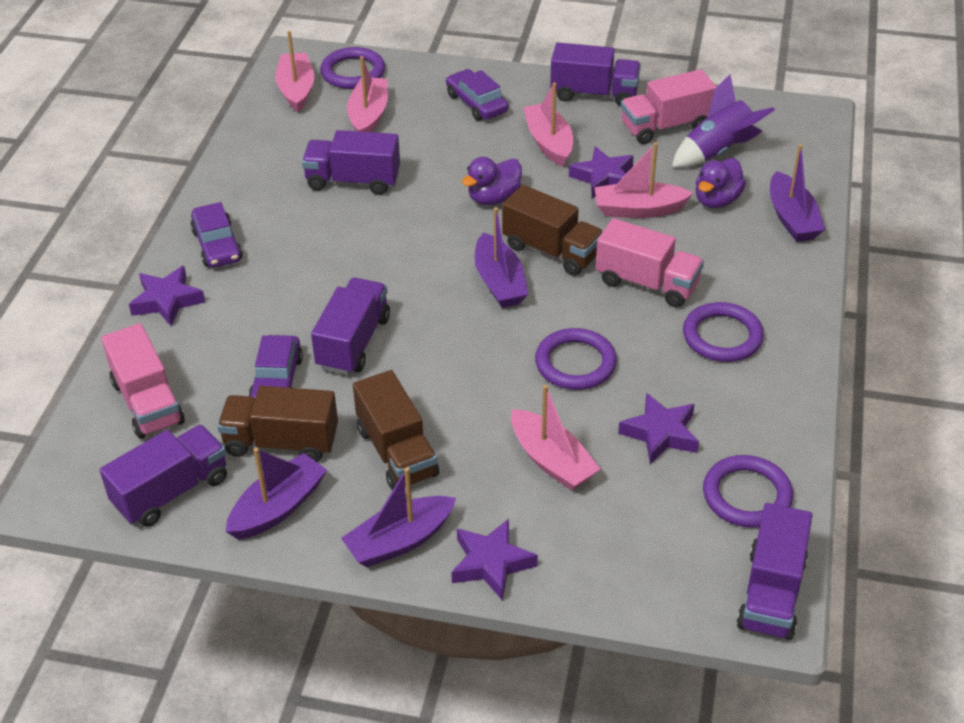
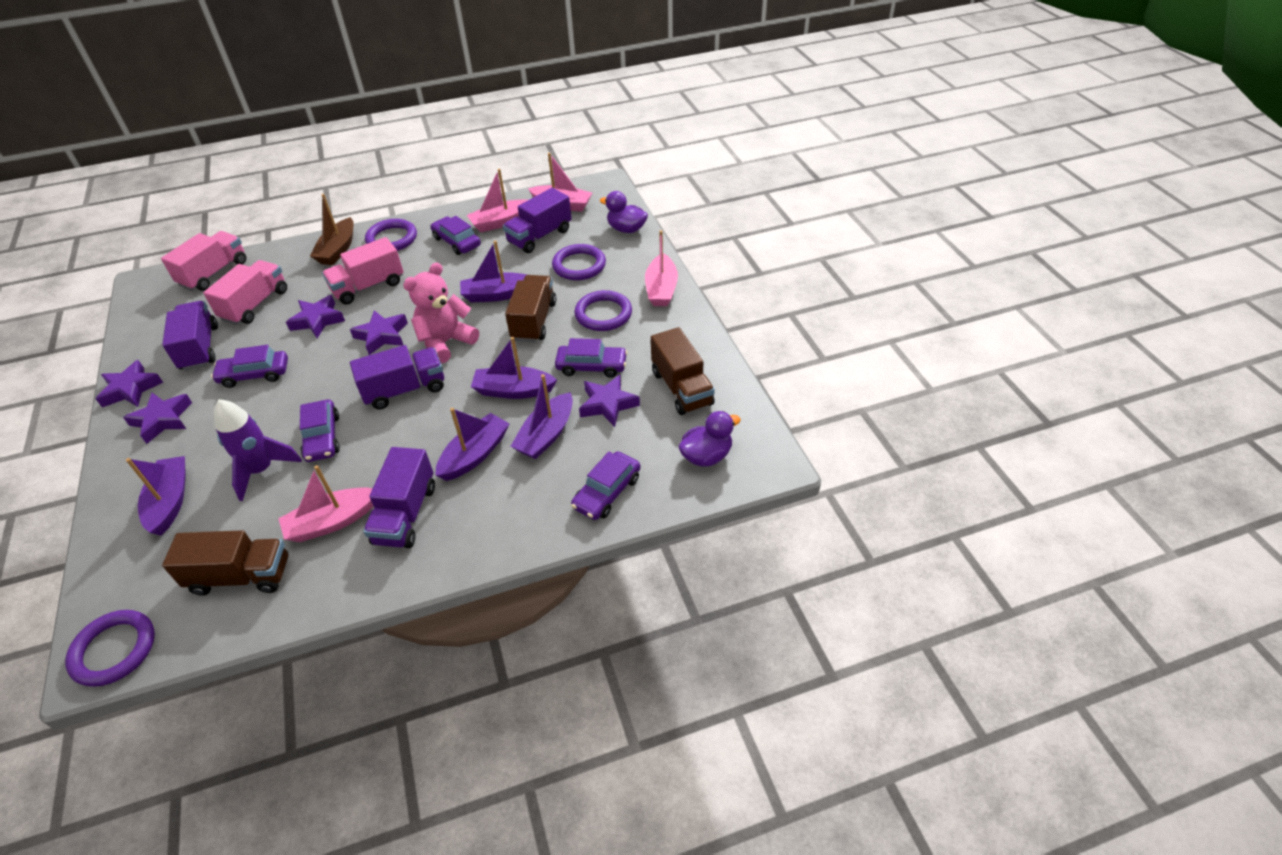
brown boat: none = 0 -> [310,194,354,265] = 1
pink boat: [276,31,314,113] [347,56,388,132] [511,385,601,491] [523,83,573,167] [594,142,693,218] = 5 -> [278,465,373,542] [467,169,528,232] [528,153,592,212] [645,230,678,306] = 4
pink teddy bear: none = 0 -> [403,262,479,363] = 1
purple boat: [226,448,327,540] [341,467,456,567] [475,207,528,308] [770,144,825,242] = 4 -> [126,456,186,536] [435,408,510,481] [460,240,527,303] [471,337,557,399] [510,374,573,459] = 5
purple car: [190,202,243,268] [249,335,303,398] [446,69,509,121] = 3 -> [211,345,288,388] [300,400,340,462] [430,216,481,255] [555,338,628,378] [571,451,641,520] = 5
purple star: [129,266,205,327] [451,519,538,601] [569,146,634,199] [618,393,699,464] = 4 -> [96,360,163,407] [123,393,192,444] [286,295,345,338] [350,310,408,355] [579,375,640,427] = 5
purple truck: [100,425,227,527] [302,130,400,195] [311,278,390,375] [550,42,641,107] [736,503,813,640] = 5 -> [162,301,218,371] [350,345,444,410] [363,447,435,548] [503,188,572,253] = 4

